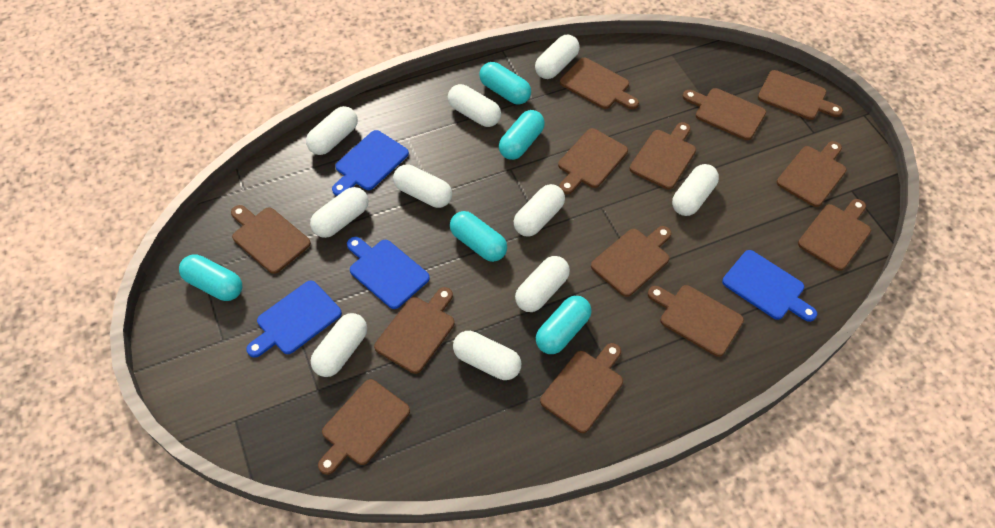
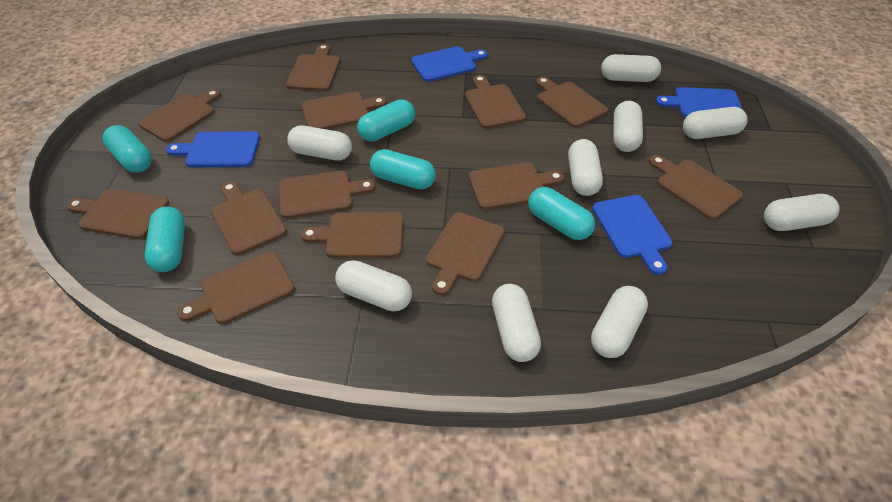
white capsule: [306,106,358,155] [310,187,369,238] [311,313,367,377] [393,164,452,208] [448,84,501,127] [453,331,521,380] [513,184,565,237] [515,256,570,312] [535,35,580,79] [672,164,719,216] = 10 -> [287,125,352,161] [335,260,412,312] [492,284,541,362] [568,139,603,196] [591,286,648,358] [601,54,661,82] [613,101,643,152] [683,107,748,139] [764,194,840,231] = 9

